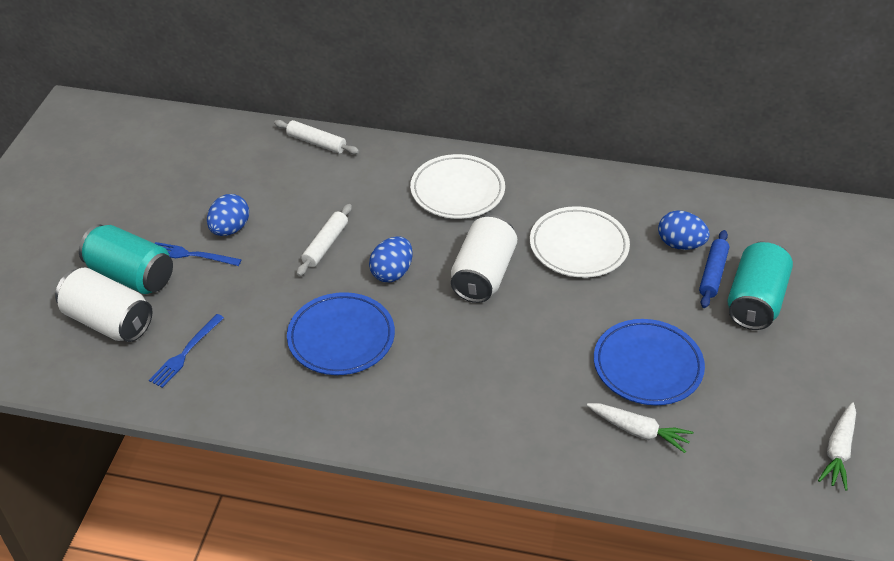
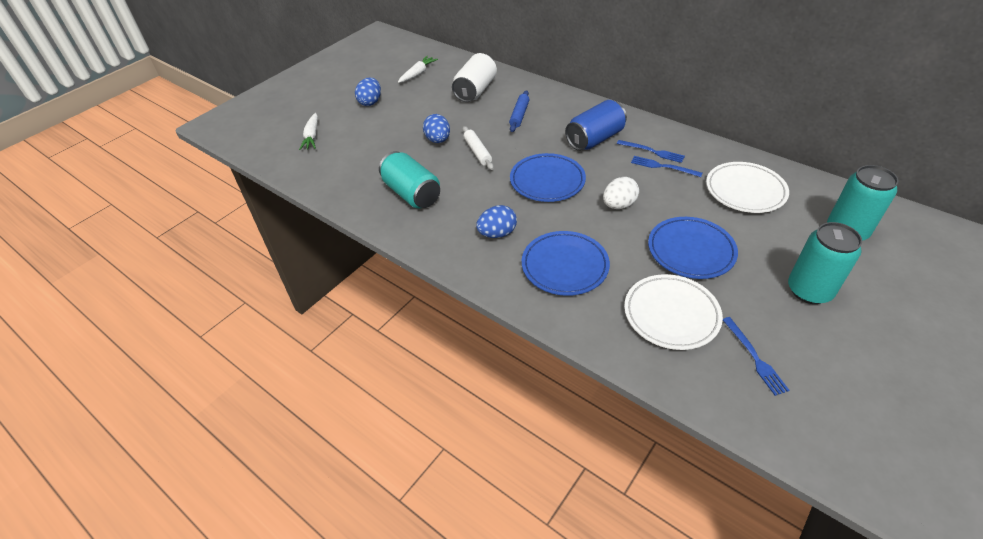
blue can: none = 0 -> [565,100,627,151] = 1
blue fork: [149,314,224,388] [155,242,242,266] = 2 -> [617,140,685,163] [631,156,702,177] [723,317,789,396] = 3
blue plate: [287,292,395,375] [594,319,705,405] = 2 -> [510,153,586,202] [522,231,610,296] [648,217,738,279] = 3
turquoise can: [79,224,173,294] [728,241,793,330] = 2 -> [379,151,440,209] [788,222,862,304] [827,165,899,241] = 3
white can: [55,267,152,342] [451,215,517,303] = 2 -> [452,53,497,102] = 1
white egg: none = 0 -> [603,177,639,209] = 1
white rolling pin: [274,120,359,154] [297,204,352,276] = 2 -> [462,126,494,170] = 1

